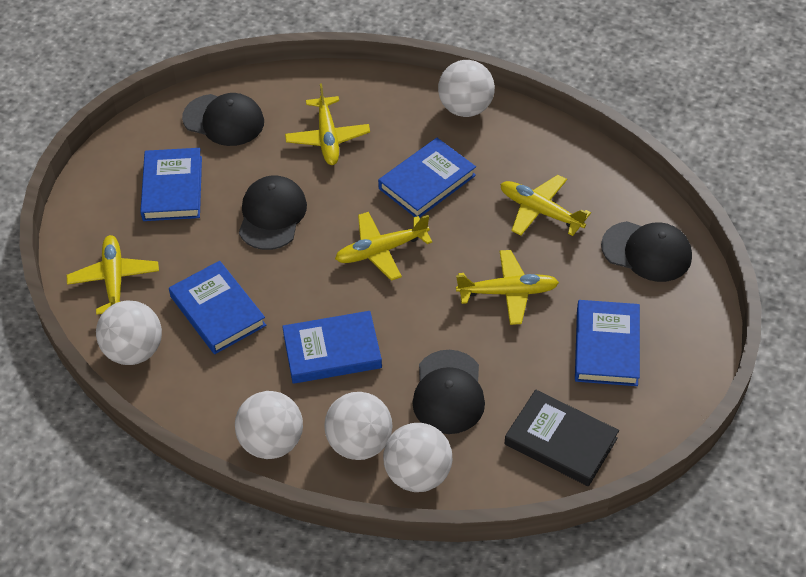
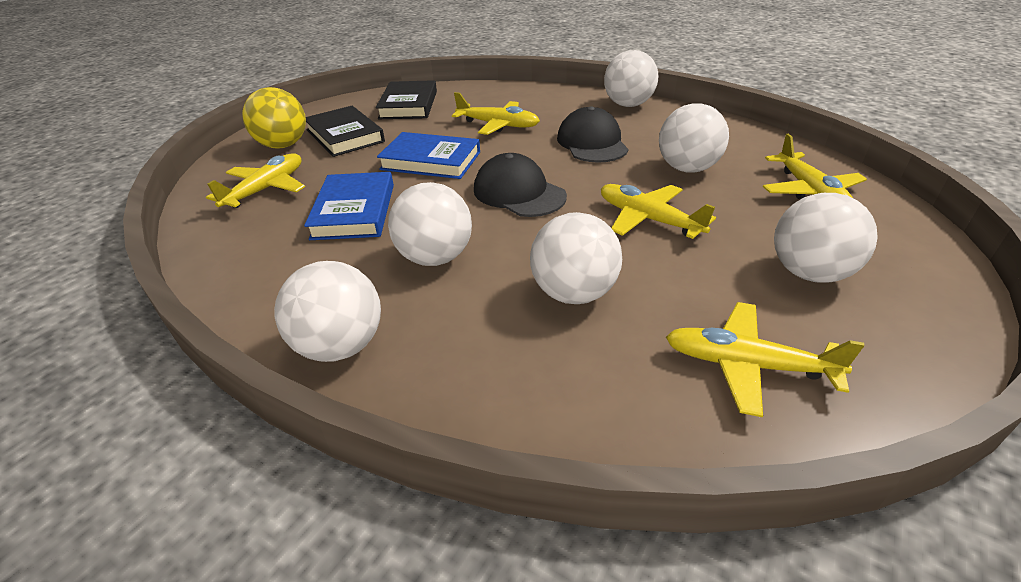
black book: [504,390,619,486] = 1 -> [306,106,385,157] [376,80,437,119] = 2
black cap: [182,93,264,146] [239,175,307,250] [412,350,485,434] [601,221,692,282] = 4 -> [474,153,567,217] [557,106,628,163] = 2
blue book: [140,148,202,221] [169,261,266,354] [282,311,382,384] [378,138,476,218] [575,300,640,386] = 5 -> [304,172,394,240] [377,132,480,179] = 2
white ball: [96,300,162,365] [235,391,303,459] [324,392,392,460] [383,423,452,492] [438,60,495,117] = 5 -> [274,261,381,362] [388,182,472,266] [530,212,622,304] [604,50,658,107] [659,103,729,173] [774,193,878,283] = 6
yellow ball: none = 0 -> [242,87,306,149] = 1

